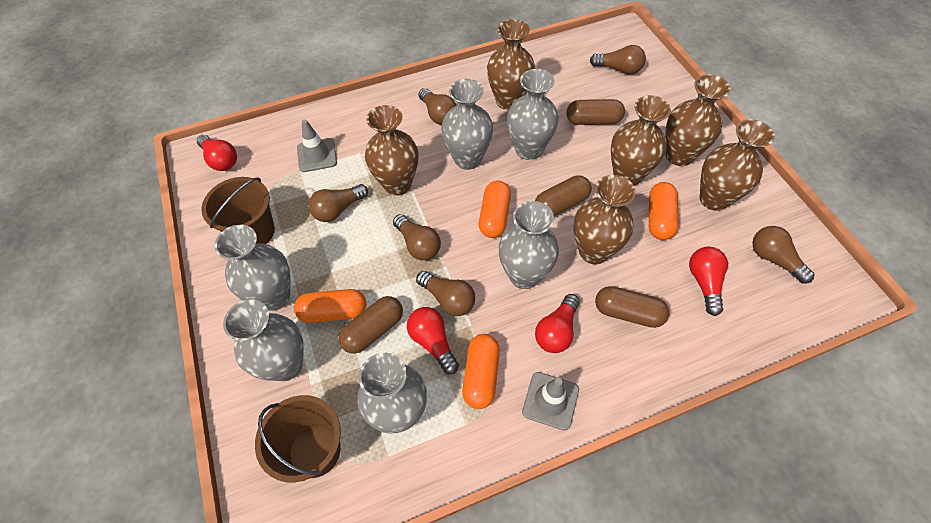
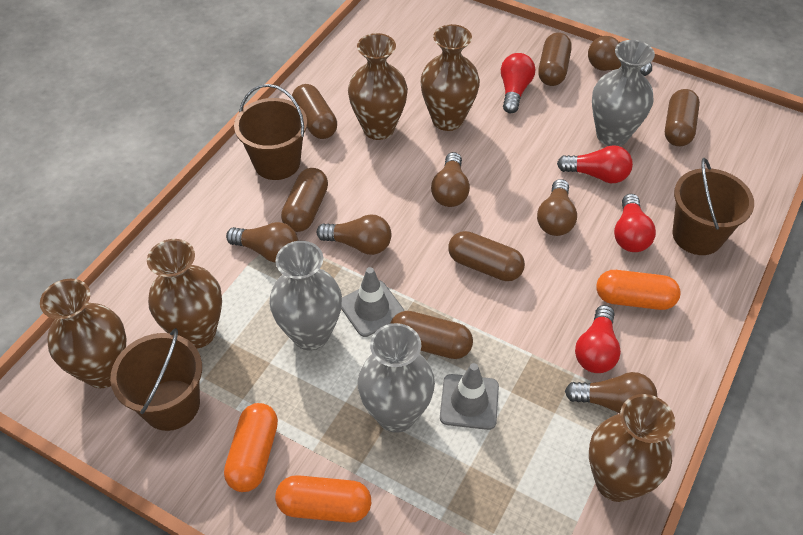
brown bucket: [201,177,275,244] [255,395,341,482] = 2 -> [110,328,202,431] [234,84,307,180] [672,158,754,255] = 3
brown capsule: [338,296,403,354] [535,175,592,216] [567,99,625,125] [595,286,669,328] = 4 -> [281,168,328,232] [292,84,337,139] [390,311,473,359] [448,231,525,281] [538,32,572,86] [665,89,700,146] = 6
brown vase: [365,105,418,196] [487,19,535,110] [574,175,636,264] [611,95,671,186] [665,74,731,166] [700,119,775,211] = 6 -> [40,279,126,388] [147,239,222,348] [348,33,408,140] [420,24,480,131] [589,394,675,502] = 5
grey vase: [215,225,291,311] [223,299,304,381] [357,353,427,433] [441,79,493,170] [498,201,559,289] [507,69,559,160] = 6 -> [269,241,342,351] [358,323,435,433] [592,40,655,146] = 3
orange capsule: [294,289,366,323] [462,334,500,409] [479,180,511,238] [649,182,678,240] = 4 -> [224,403,278,492] [275,475,371,523] [596,270,681,310] = 3

